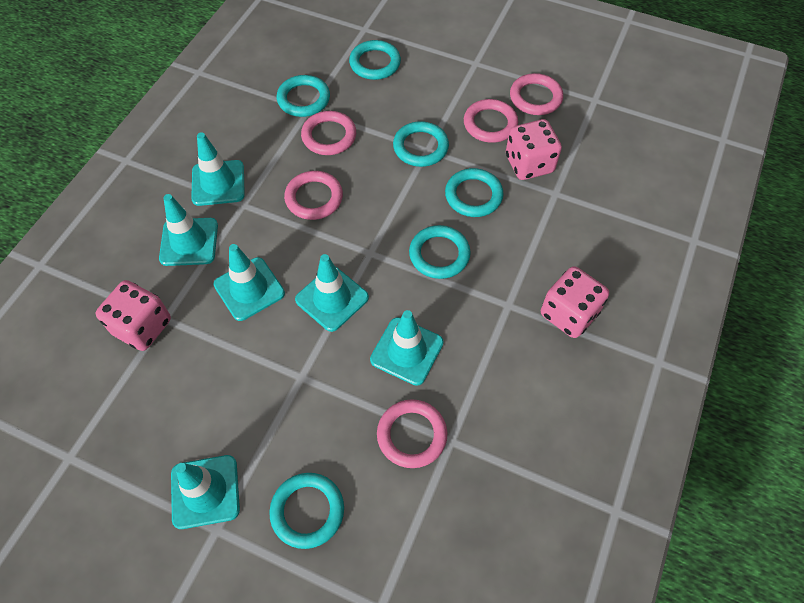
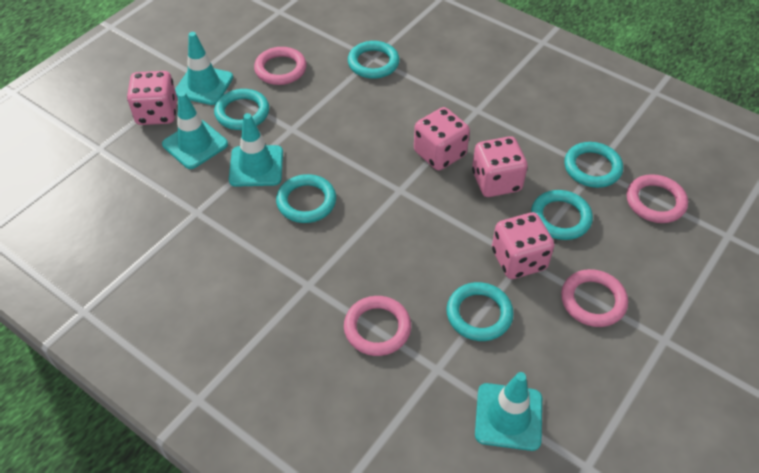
pink dice: [95,280,171,351] [506,119,562,180] [541,266,609,338] = 3 -> [127,71,177,125] [414,107,470,170] [472,136,528,197] [492,212,555,279] = 4
pink ring: [284,171,343,220] [301,111,356,155] [377,399,447,468] [464,99,518,143] [510,73,563,115] = 5 -> [254,47,307,85] [344,296,411,356] [561,269,628,327] [627,174,688,223] = 4
turquoise traffic cone: [159,194,218,266] [171,455,240,529] [191,132,245,206] [213,244,285,321] [295,254,369,332] [370,310,443,386] = 6 -> [162,91,228,169] [175,32,233,105] [229,113,283,187] [475,372,542,451] = 4

